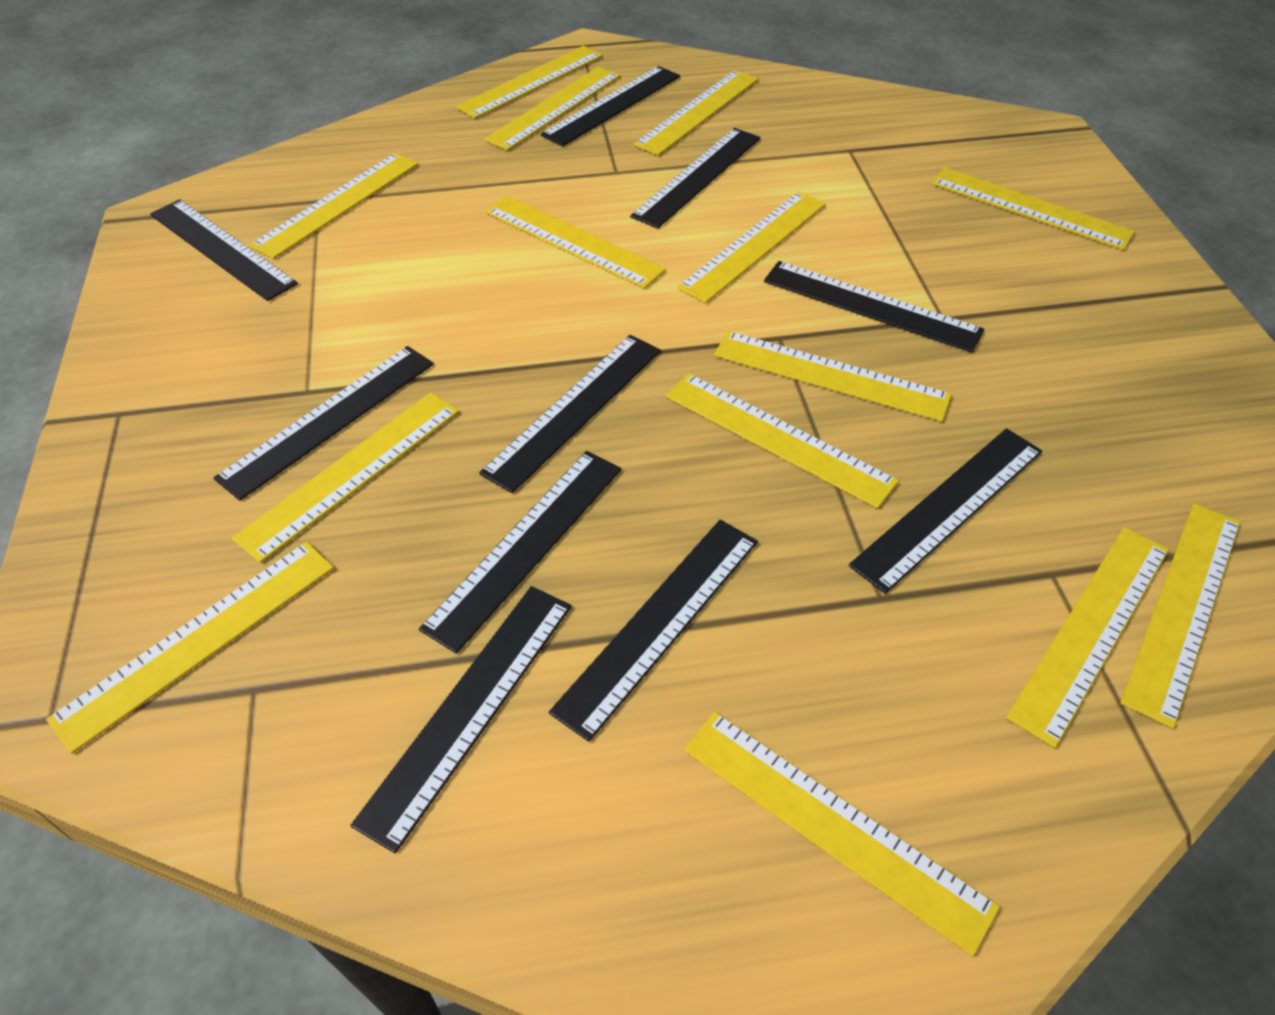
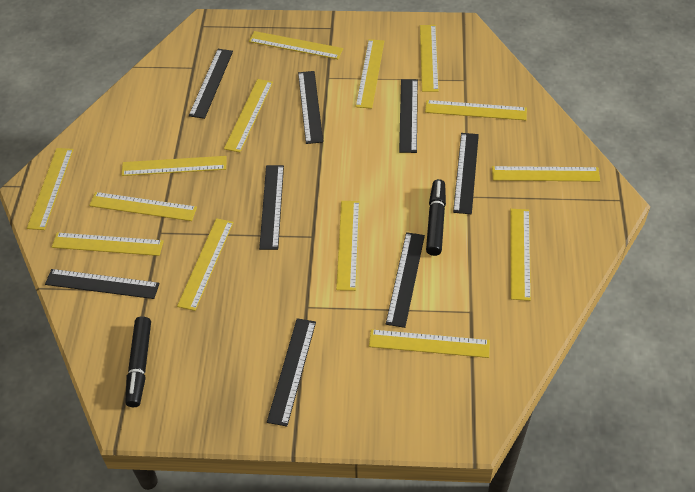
black marker: none = 0 -> [125,316,151,407] [426,179,446,256] = 2
black ruler: [150,199,298,301] [213,346,434,501] [350,586,572,853] [419,451,621,653] [479,335,661,493] [540,66,680,147] [549,520,758,742] [630,128,760,229] [764,261,984,353] [849,428,1042,594] = 10 -> [45,269,160,299] [189,49,233,119] [259,165,284,250] [267,318,316,427] [298,71,323,144] [386,232,425,328] [399,79,418,153] [453,133,479,214] = 8

